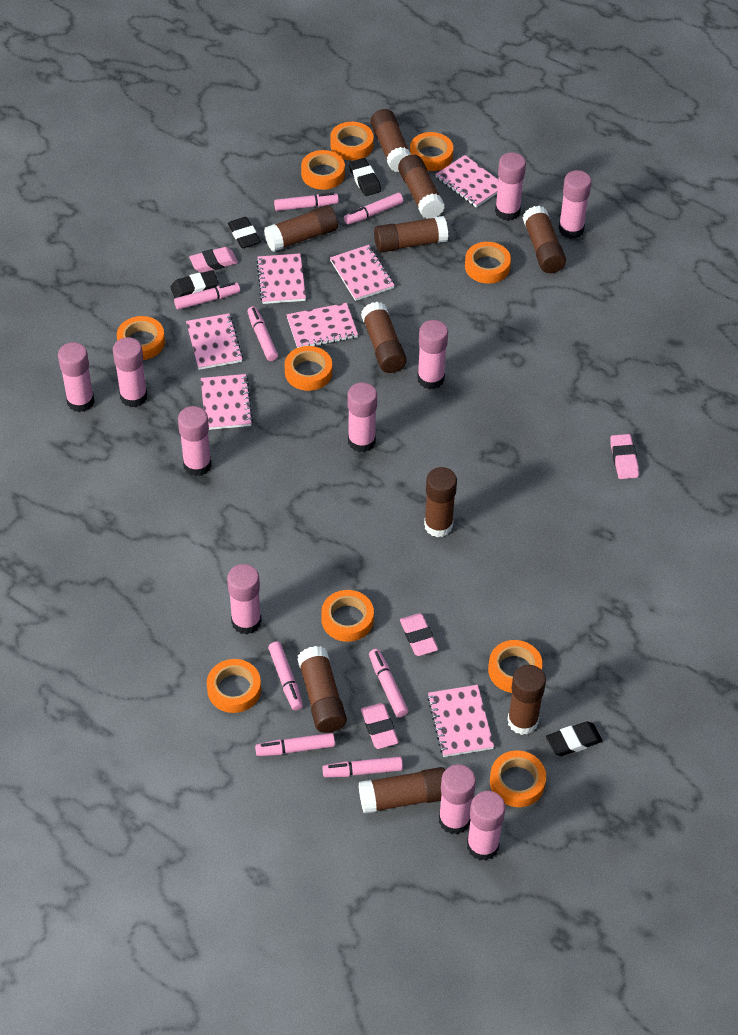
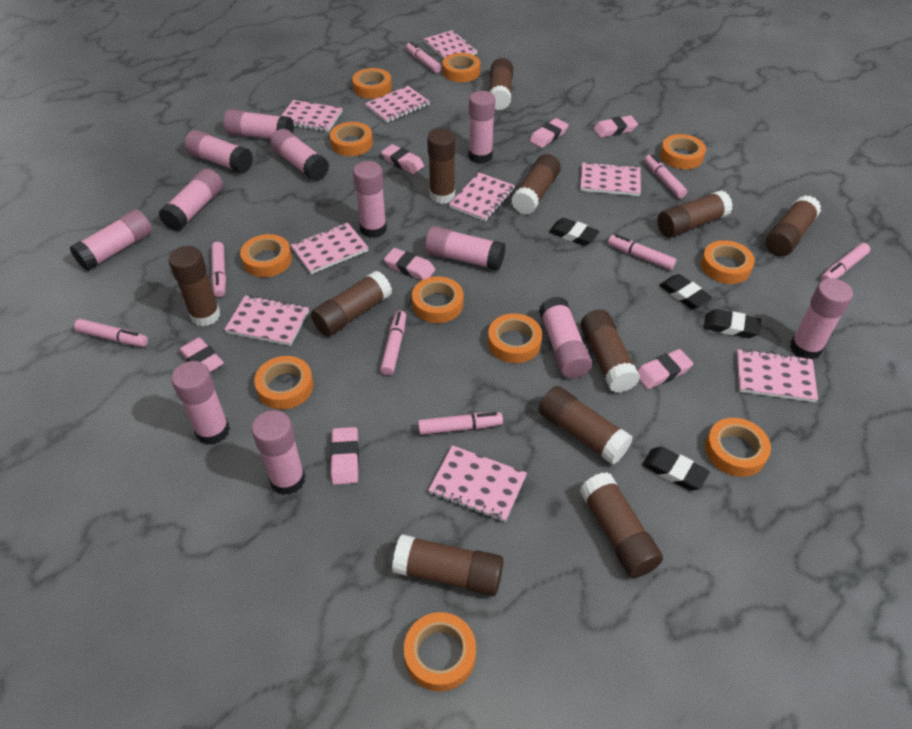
brown glue stick: [264,205,338,252] [297,646,347,733] [359,767,445,814] [361,302,407,373] [371,109,411,172] [374,216,448,253] [398,154,445,219] [424,467,457,537] [507,665,546,735] [523,206,566,273] = 10 -> [168,246,220,327] [311,271,392,337] [392,534,504,596] [427,129,456,204] [489,58,513,110] [511,154,561,215] [539,386,633,465] [579,472,663,578] [581,310,640,393] [657,190,733,238] [765,195,821,256] = 11
orange tape: [117,316,165,360] [207,659,261,713] [285,346,332,391] [301,150,345,190] [321,590,374,642] [330,122,374,160] [410,132,453,171] [465,242,511,284] [488,640,543,693] [490,751,546,807] = 10 -> [240,234,292,277] [254,356,314,409] [330,122,373,156] [352,68,392,99] [404,612,476,691] [412,277,463,323] [443,53,480,82] [488,313,542,363] [660,134,706,169] [701,240,755,284] [705,418,771,477] = 11
pink eraser: [189,247,238,273] [361,703,399,749] [400,613,438,656] [610,434,639,479] = 4 -> [179,337,224,372] [330,427,359,485] [381,144,424,174] [384,248,435,280] [529,118,568,148] [593,115,638,138] [637,349,693,389] = 7
pink glue stick: [58,342,94,412] [113,337,148,407] [178,406,211,476] [227,564,261,634] [348,382,377,452] [417,320,448,389] [439,764,476,834] [467,791,506,861] [495,152,526,221] [558,170,591,239] = 10 -> [70,209,152,271] [159,168,223,231] [171,361,230,445] [184,130,253,173] [224,109,294,139] [252,410,306,495] [270,129,329,181] [353,161,387,238] [425,226,506,270] [469,91,495,163] [539,296,592,378] [790,278,853,360] = 12
pink notebook: [186,313,243,370] [201,374,253,430] [256,253,306,304] [287,303,358,348] [330,245,395,301] [427,685,494,757] [435,155,498,207] = 7 -> [224,295,309,346] [281,100,343,132] [291,223,369,274] [365,86,430,123] [424,30,477,59] [428,445,527,522] [449,173,515,222] [580,162,641,196] [737,349,818,402] = 9

